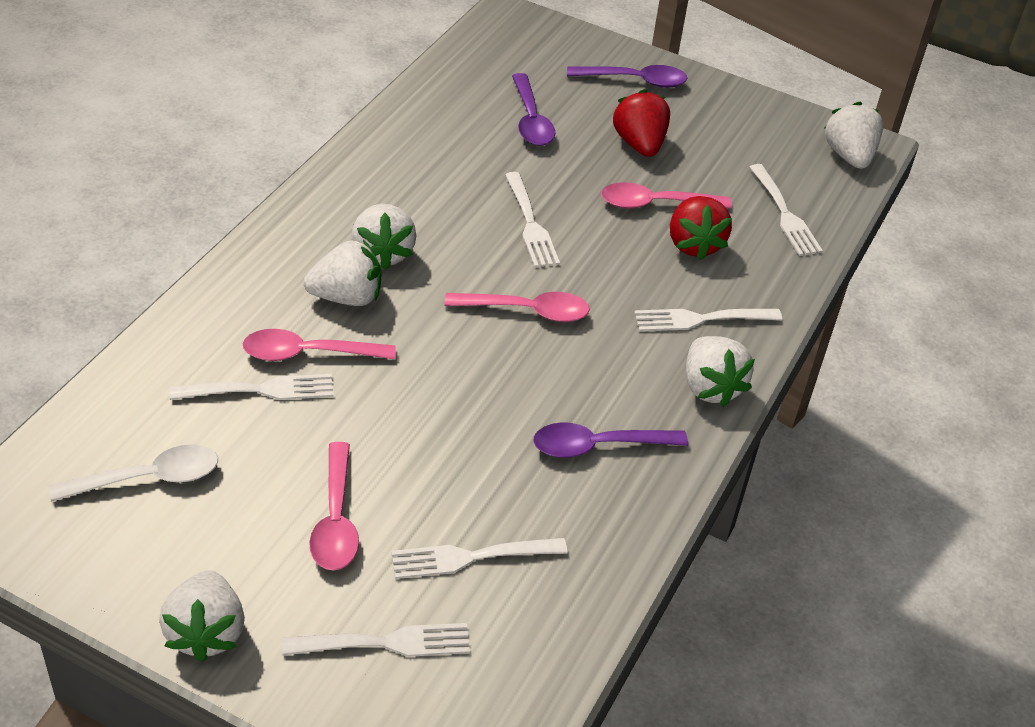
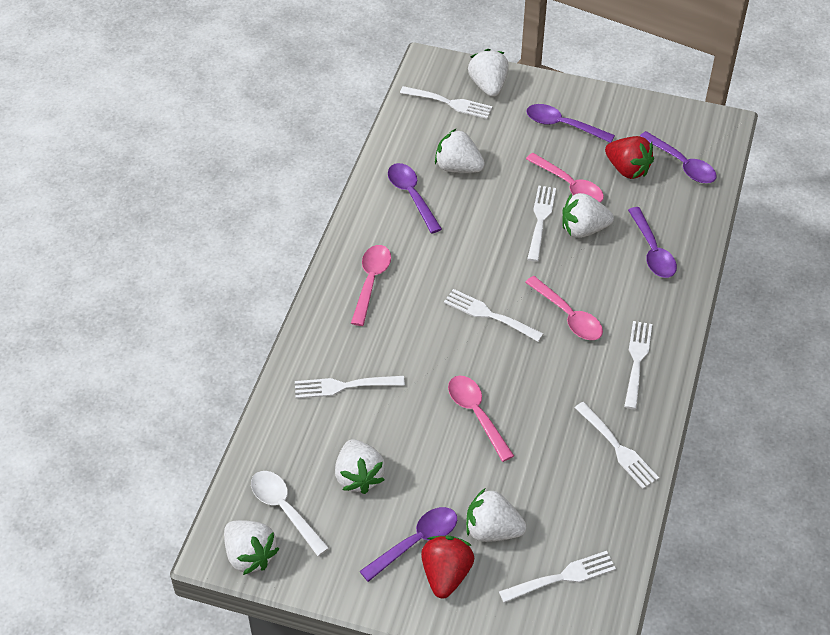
purple spoon: [512,73,555,146] [533,422,688,458] [567,65,687,88] = 3 -> [359,507,457,582] [388,163,442,234] [526,104,615,143] [628,207,677,278] [640,131,717,183] = 5
white fork: [169,374,334,400] [282,623,470,657] [391,538,567,579] [505,172,560,267] [634,309,782,331] [749,164,823,256] = 6 -> [295,376,405,399] [400,86,493,119] [444,289,544,342] [499,551,616,603] [527,185,556,262] [575,402,659,489] [624,321,652,409] = 7
white strawberry: [159,570,245,662] [303,240,381,306] [351,204,417,270] [686,336,755,407] [824,102,883,169] = 5 -> [224,520,279,575] [335,439,385,494] [435,128,485,173] [466,488,527,542] [468,49,509,97] [562,193,614,238] = 6

